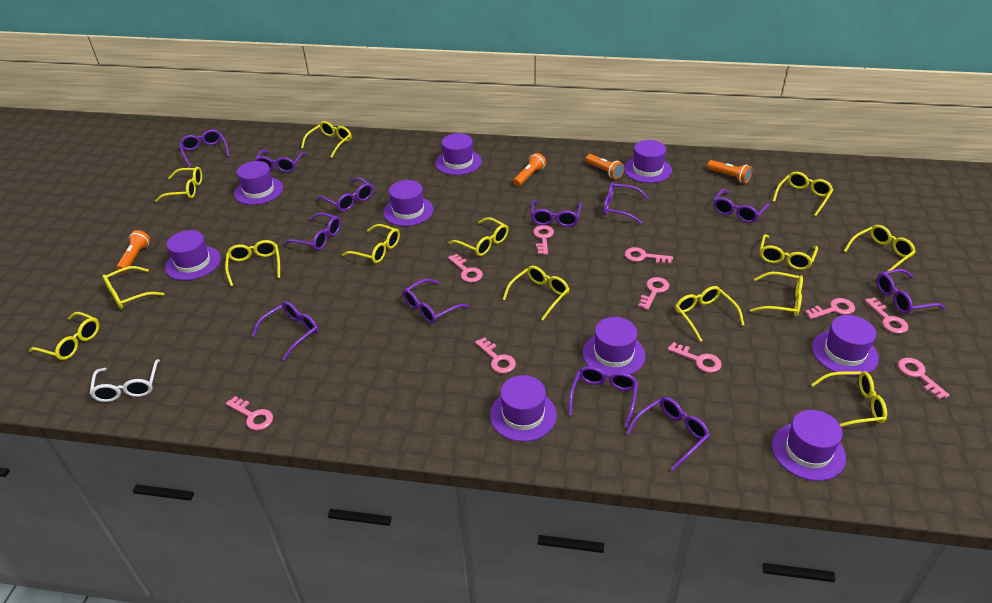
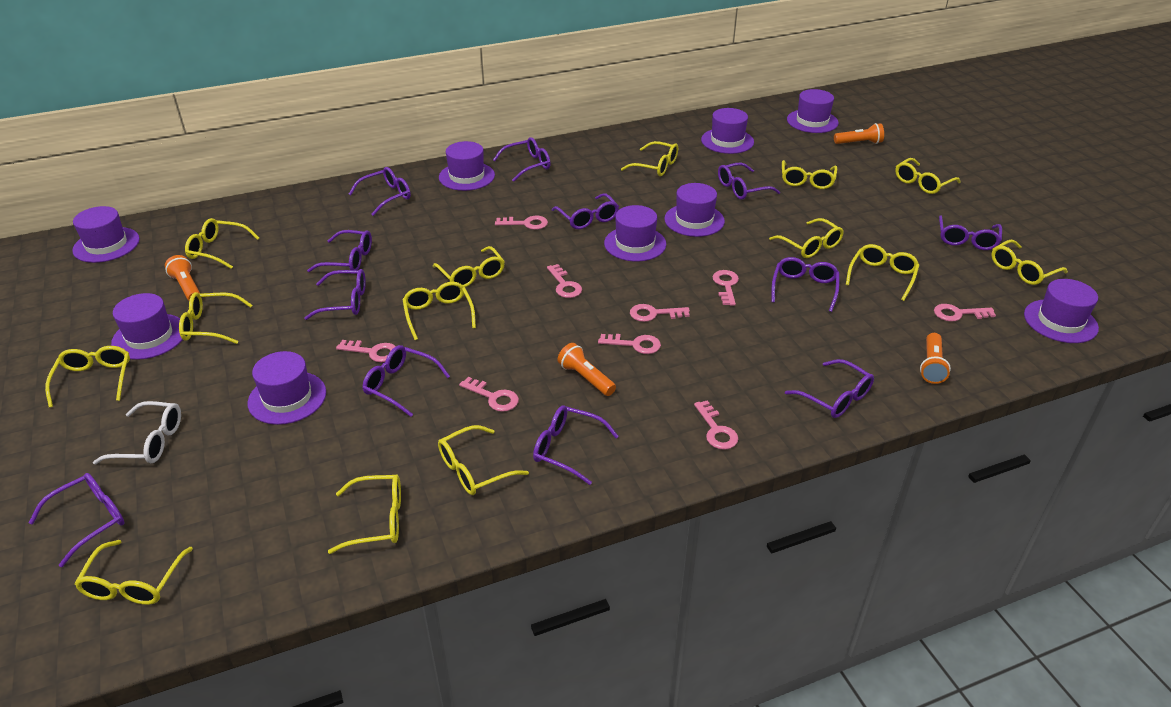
pink key: [226,396,273,430] [448,254,483,283] [475,337,516,373] [533,225,554,255] [625,247,673,264] [638,277,669,310] [667,342,722,373] [805,298,855,319] [865,297,908,334] [898,358,949,400] = 10 -> [336,340,396,362] [459,377,519,412] [495,216,548,230] [547,264,582,298] [598,334,661,354] [630,304,690,322] [694,400,738,450] [713,270,739,306] [934,304,996,322] = 9

